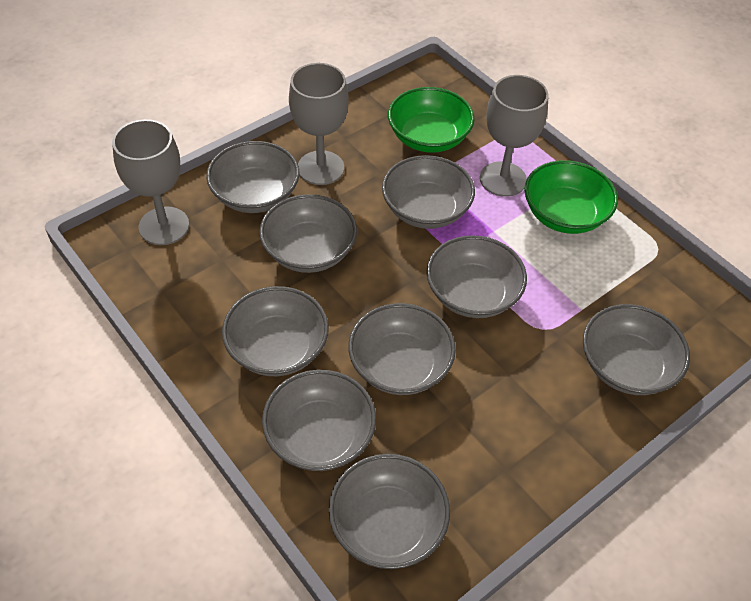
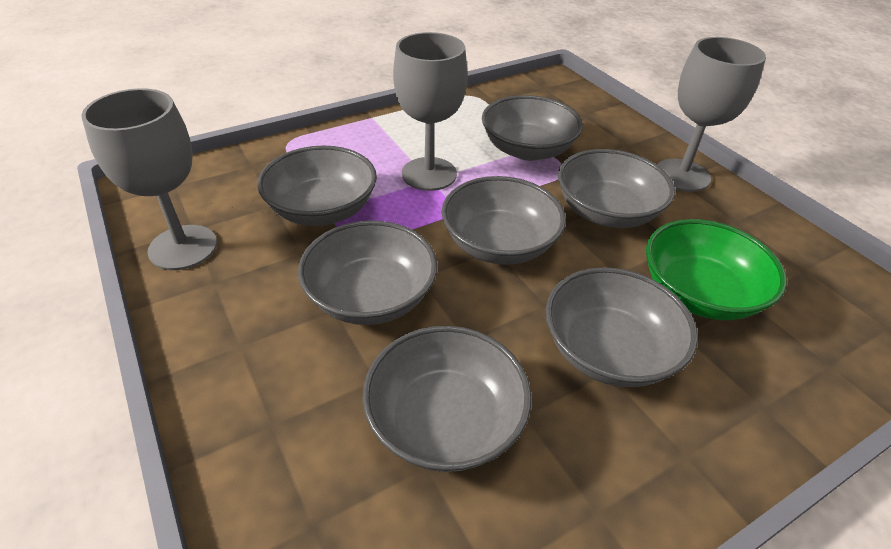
green bowl: [388,87,474,153] [524,160,618,234] = 2 -> [646,219,787,320] = 1
grey bowl: [206,141,299,213] [222,286,329,376] [259,194,357,273] [262,370,376,471] [328,454,450,569] [348,303,456,395] [382,155,475,229] [426,235,527,318] [583,304,690,395] = 9 -> [257,146,377,226] [298,220,437,325] [362,326,531,472] [442,176,566,265] [482,95,583,161] [545,267,698,387] [558,149,675,228] = 7

